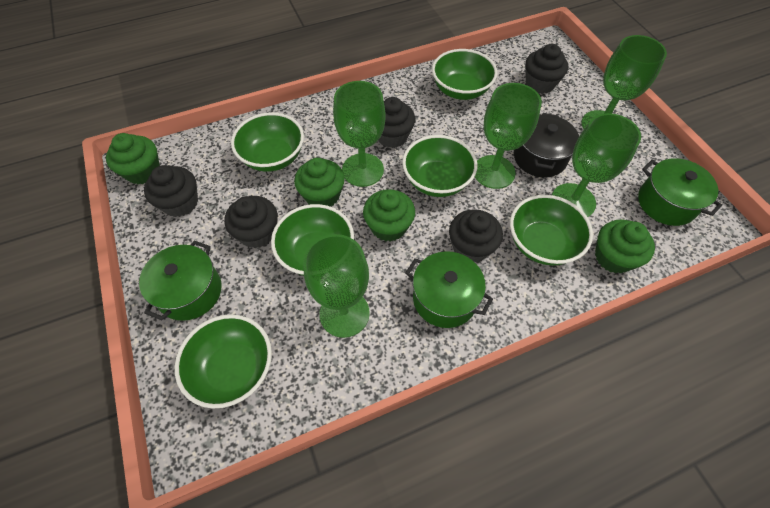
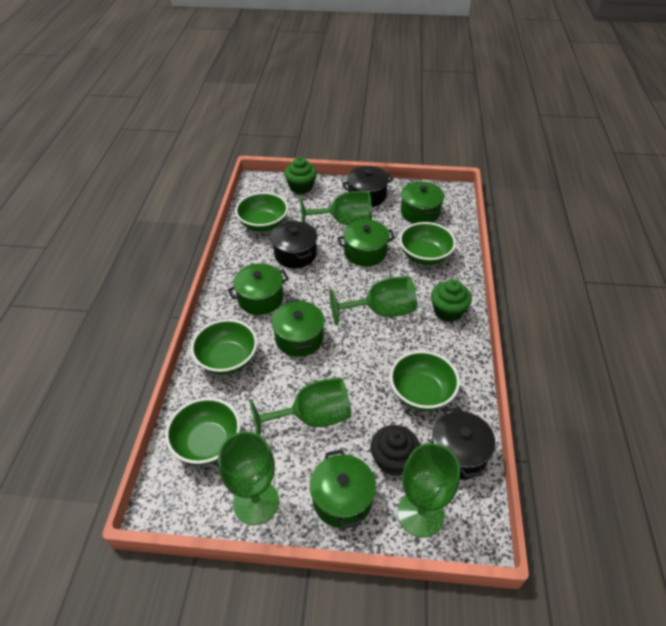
black cupcake: [144,165,198,217] [224,196,278,248] [378,97,415,148] [449,209,503,262] [525,44,568,93] = 5 -> [370,425,420,476] = 1
black pot: [514,113,579,178] = 1 -> [271,221,318,268] [342,166,394,207] [431,407,495,479] = 3
green bowl: [175,314,272,409] [231,113,304,172] [271,204,354,276] [402,135,477,197] [432,49,497,100] [510,195,593,266] = 6 -> [165,398,241,465] [191,319,257,375] [235,192,288,232] [390,351,460,411] [399,222,456,265] = 5
green cupcake: [106,133,160,184] [294,158,345,207] [363,189,415,242] [595,220,655,273] = 4 -> [284,157,317,194] [431,279,472,322] = 2
green pot: [139,240,222,321] [405,251,493,328] [638,158,722,226] = 3 -> [227,263,289,315] [272,299,325,357] [310,450,376,529] [337,220,395,267] [401,181,444,223] = 5

